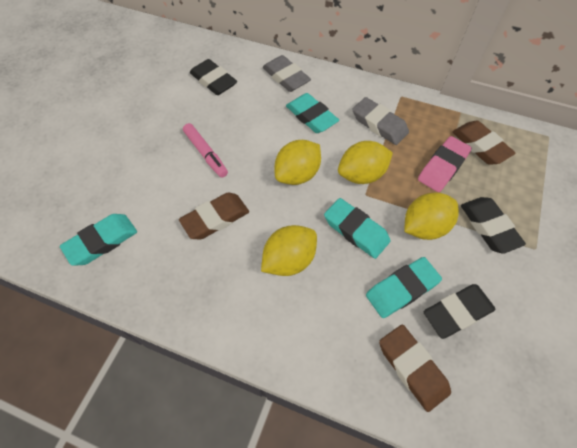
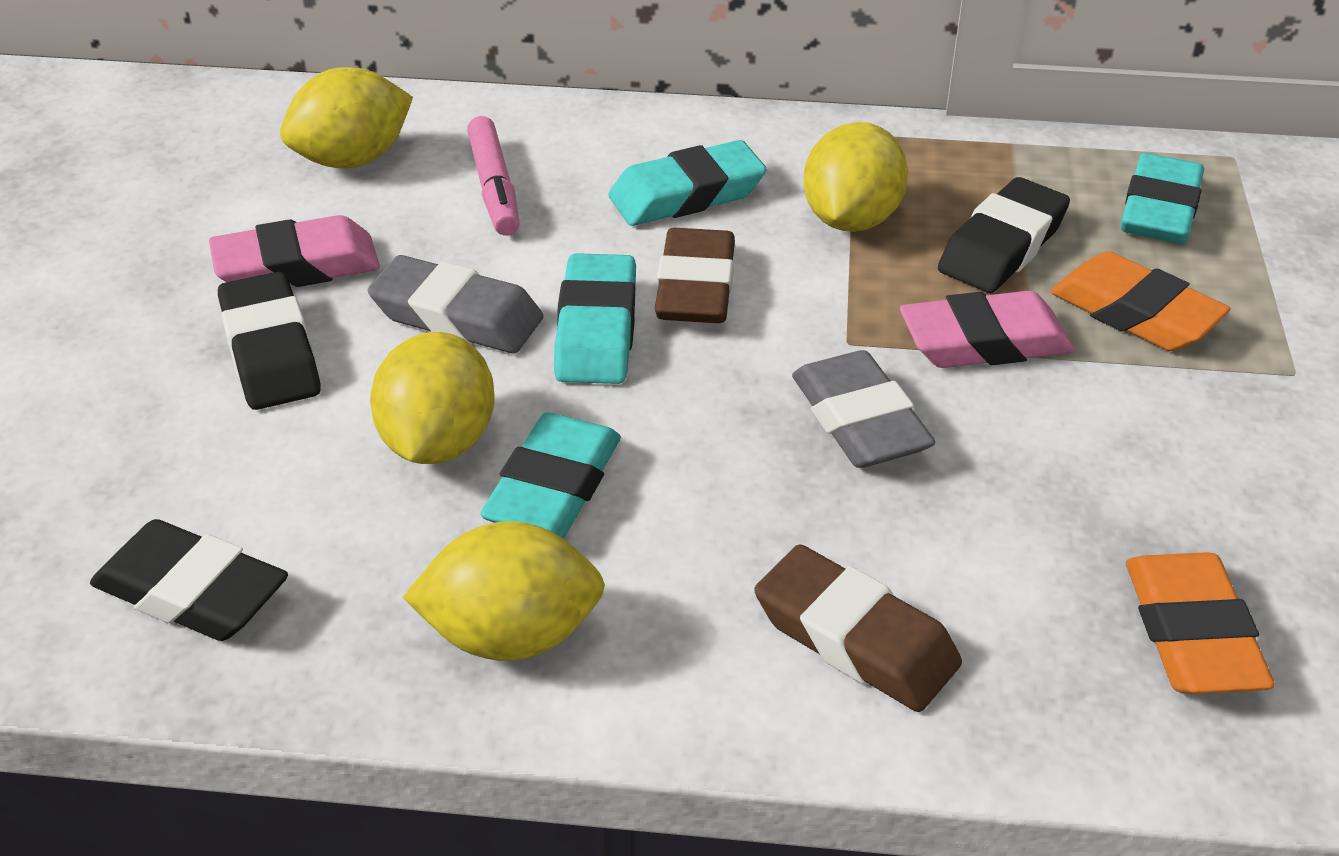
brown eraser: [179,193,249,240] [379,325,451,412] [452,121,515,165] = 3 -> [655,228,735,323] [754,544,962,712] = 2
orange eraser: none = 0 -> [1050,251,1231,351] [1126,552,1275,694] = 2
pink eraser: [418,136,472,192] = 1 -> [209,215,380,287] [900,291,1074,368] = 2

